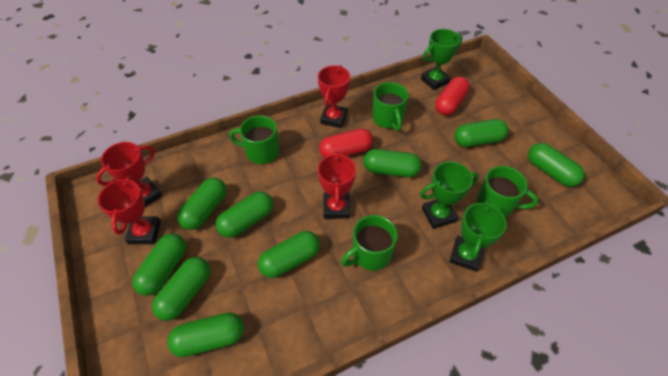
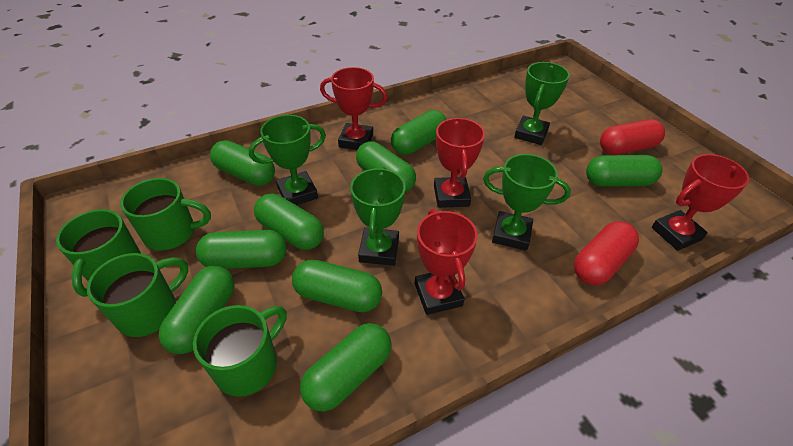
green trophy: [420,162,479,229] [421,29,462,90] [450,200,507,272] = 3 -> [249,115,326,205] [350,167,406,266] [483,154,571,251] [514,62,570,145] = 4

